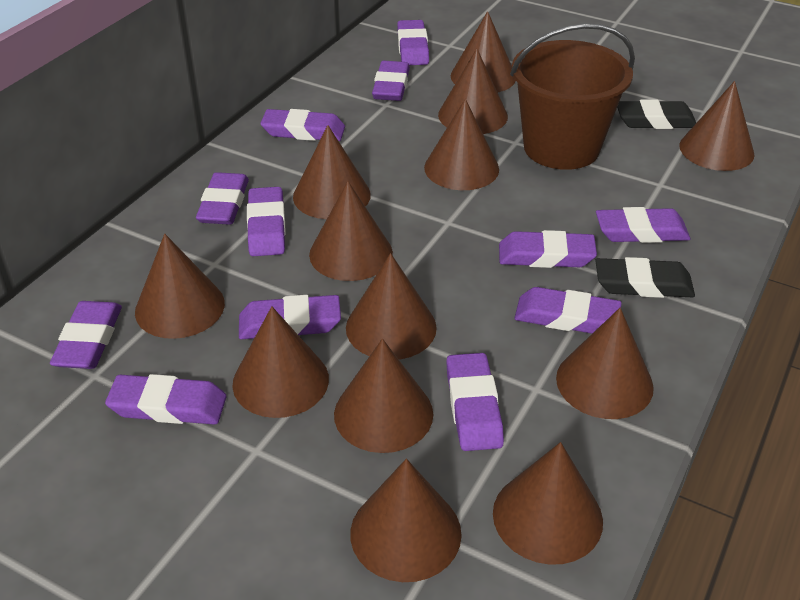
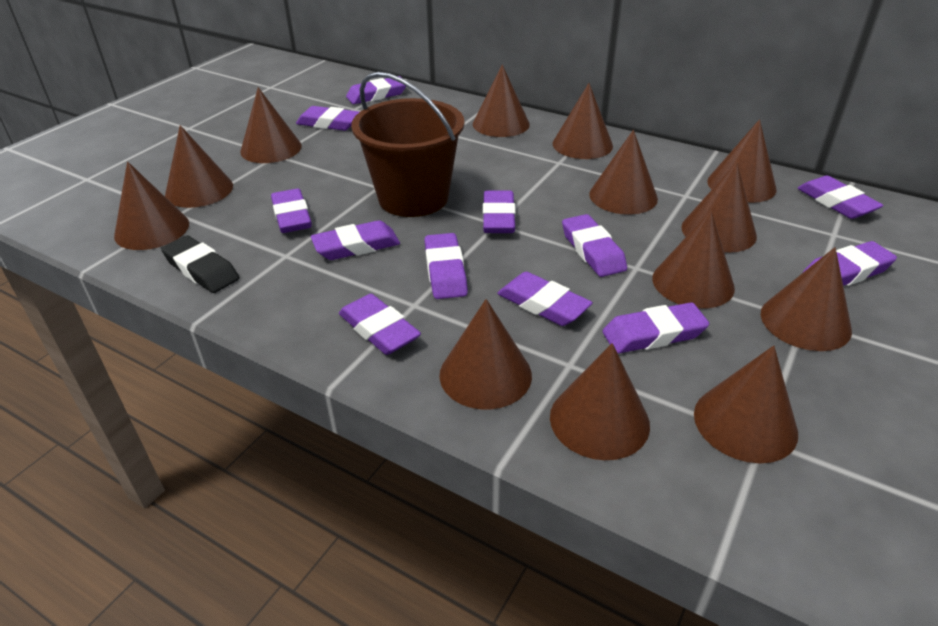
black eraser: [595,257,695,298] [617,99,696,129] = 2 -> [161,235,239,293] = 1

